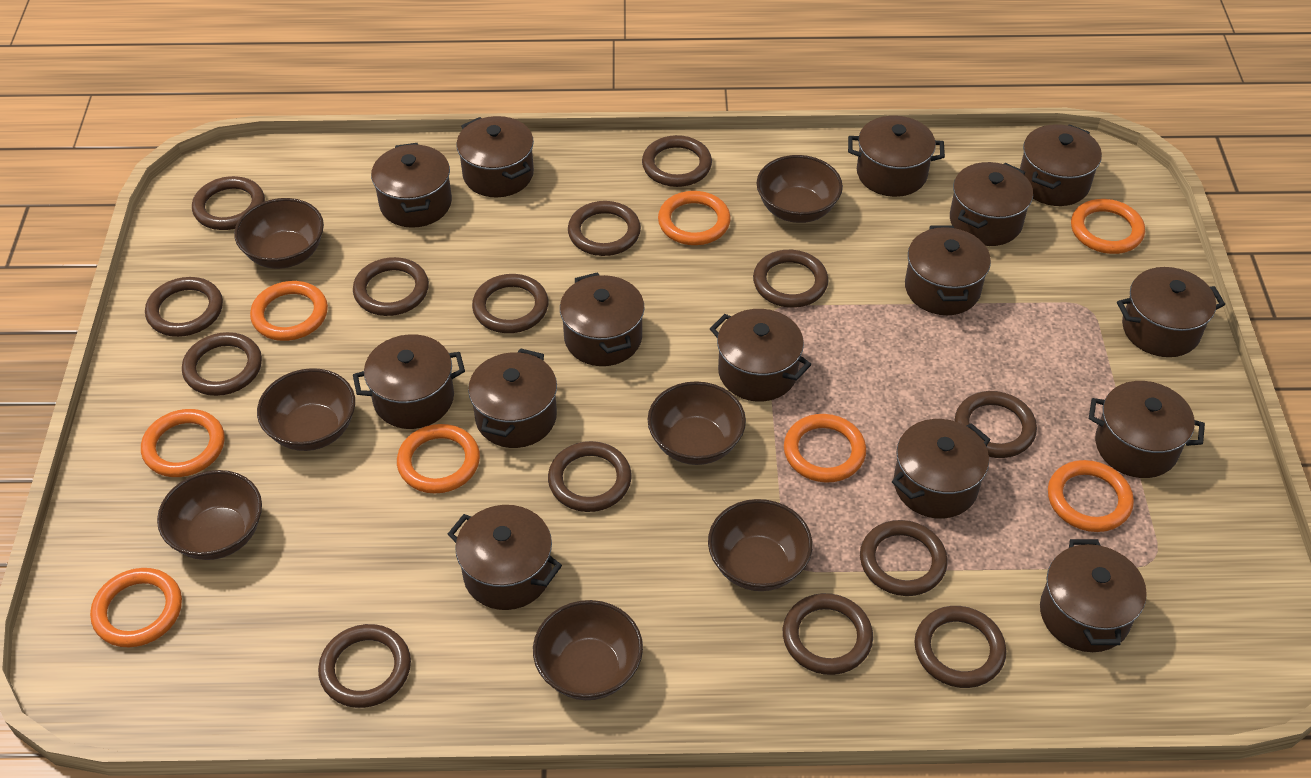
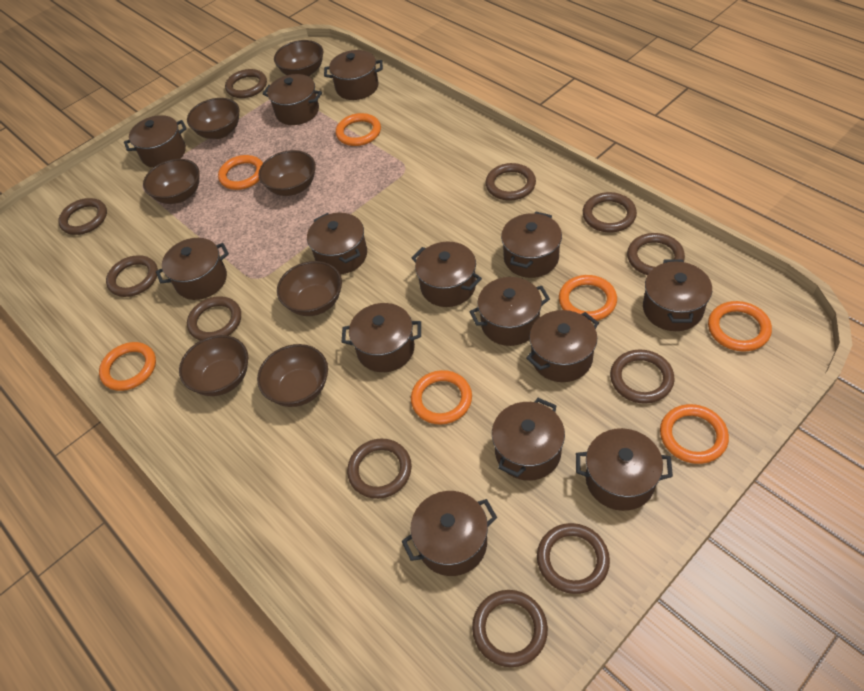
brown pot: [353,334,465,429] [371,143,452,228] [448,505,562,610] [456,116,534,197] [468,348,557,448] [560,272,645,366] [710,309,811,402] [848,116,945,197] [892,419,991,519] [905,225,991,315] [950,162,1033,246] [1020,124,1102,206] [1040,539,1147,652] [1089,381,1205,478] [1117,267,1225,357] = 15 -> [124,115,187,168] [156,238,229,300] [263,74,322,125] [307,213,367,274] [324,50,383,100] [342,303,421,372] [402,491,497,576] [412,241,482,307] [469,277,550,346] [492,398,565,481] [501,212,562,278] [526,310,599,382] [576,428,673,511] [643,259,712,331] = 14
brown ring: [145,277,223,337] [182,332,262,396] [192,176,265,230] [318,624,411,708] [353,257,429,316] [472,274,548,333] [548,441,632,512] [568,201,641,256] [642,135,712,187] [753,250,828,308] [783,593,873,675] [860,520,947,596] [915,606,1006,688] [955,391,1037,458] = 14 -> [58,198,107,235] [106,255,158,297] [187,296,241,341] [225,69,267,98] [347,439,412,499] [472,590,548,667] [485,163,536,201] [537,523,610,594] [583,192,637,232] [610,350,675,404] [627,233,685,275] = 11
orange ring: [90,568,182,647] [141,409,225,477] [250,281,328,341] [397,424,480,493] [658,191,731,245] [784,414,866,483] [1048,460,1134,532] [1071,199,1145,254] = 8 -> [99,342,156,391] [218,155,263,190] [336,113,381,146] [411,370,472,425] [559,275,617,321] [660,404,729,464] [708,301,772,351] = 7

